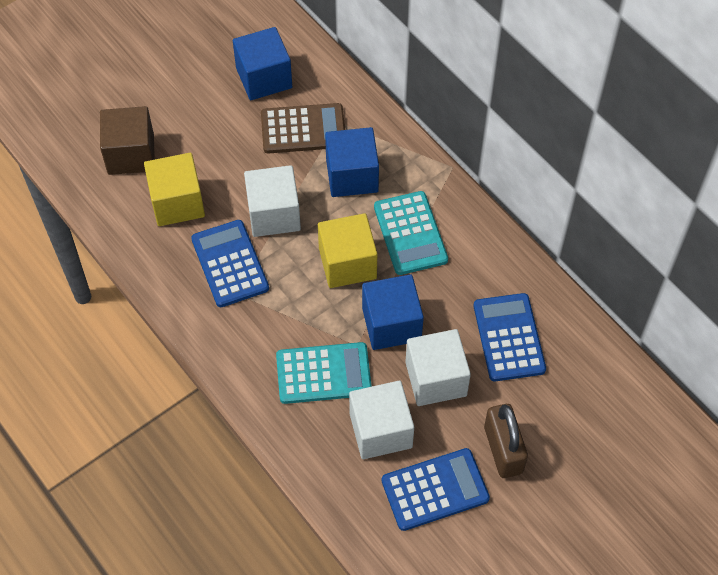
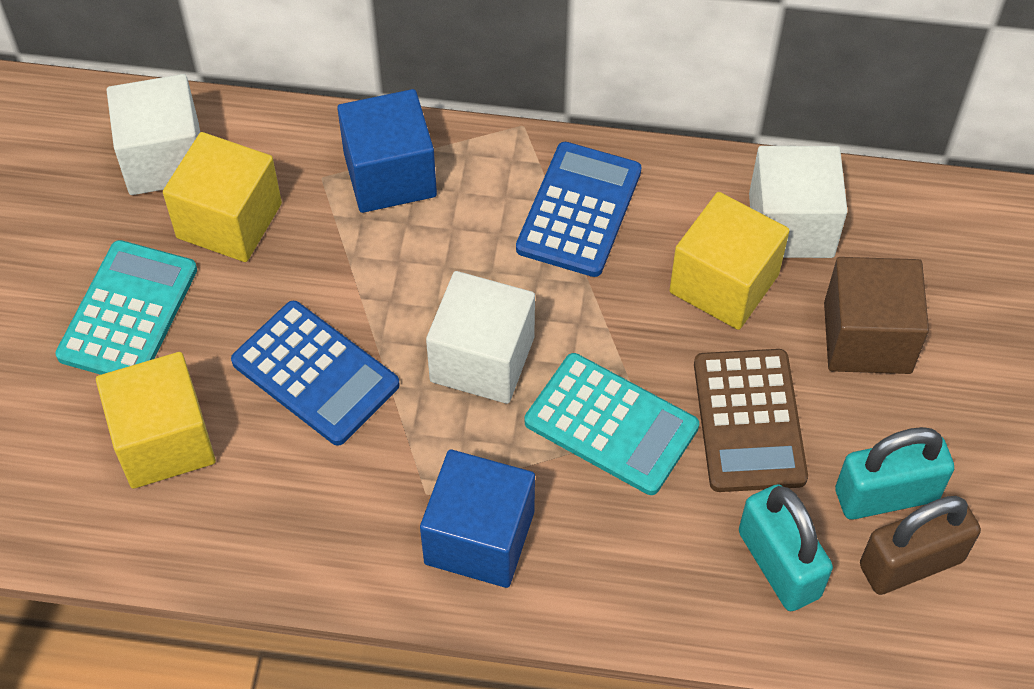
blue calculator: [191,220,269,307] [382,448,490,531] [474,293,546,381] = 3 -> [231,301,400,446] [516,142,642,277] = 2
blue cube: [233,27,292,100] [325,127,379,197] [362,274,424,350] = 3 -> [337,89,437,213] [420,449,535,588] = 2
turquoise padlock: none = 0 -> [739,484,833,611] [835,427,954,520] = 2
yellow cube: [144,153,205,226] [318,213,377,288] = 2 -> [96,352,216,489] [163,132,282,262] [669,192,790,330] = 3

